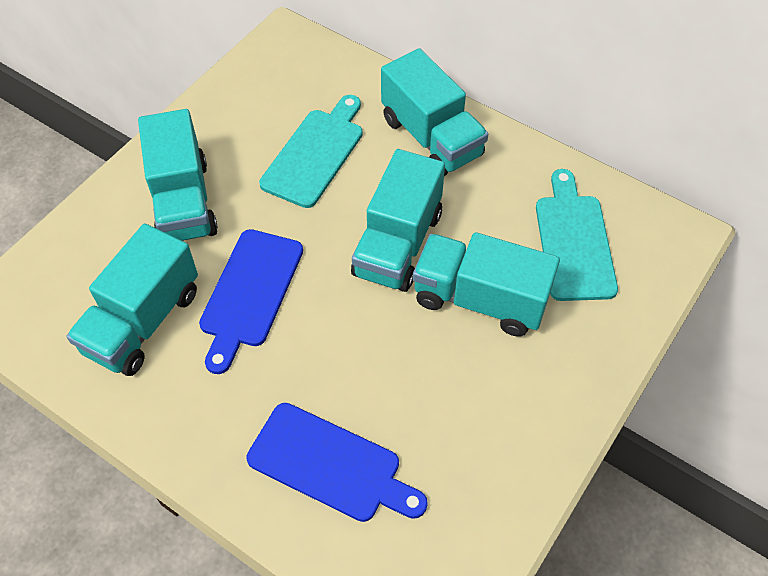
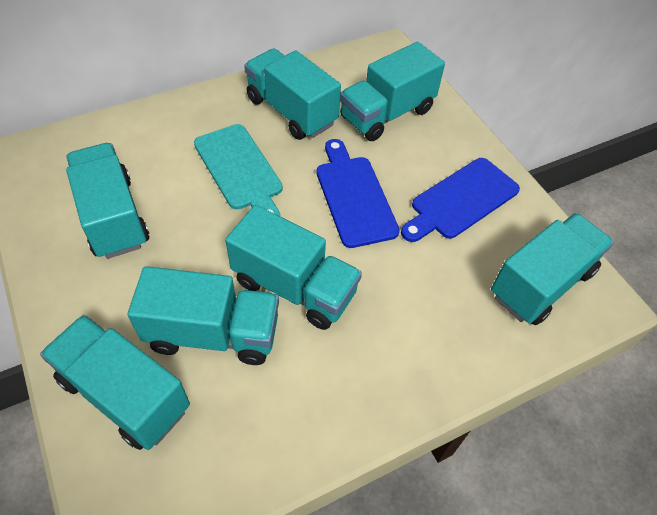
turquoise cutting board: [259,95,363,208] [536,169,618,301] = 2 -> [194,124,283,216] = 1
turquoise truck: [66,224,198,376] [138,109,218,241] [351,149,445,292] [381,48,488,176] [413,232,560,336] = 5 -> [40,315,190,450] [66,143,149,259] [128,266,279,365] [225,205,362,330] [244,49,341,140] [340,42,445,141] [491,213,614,325] = 7

